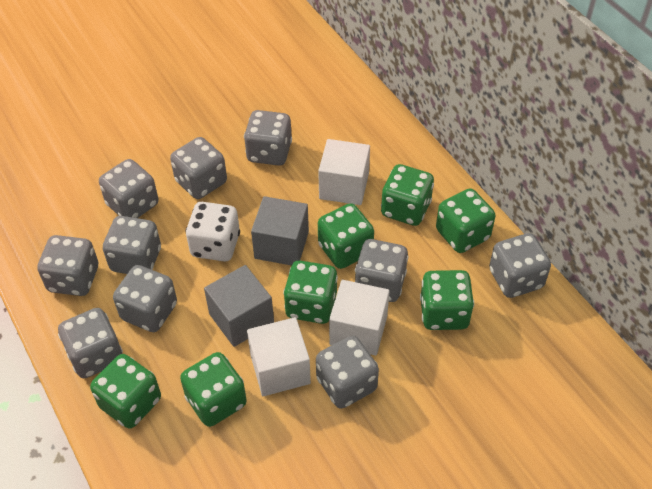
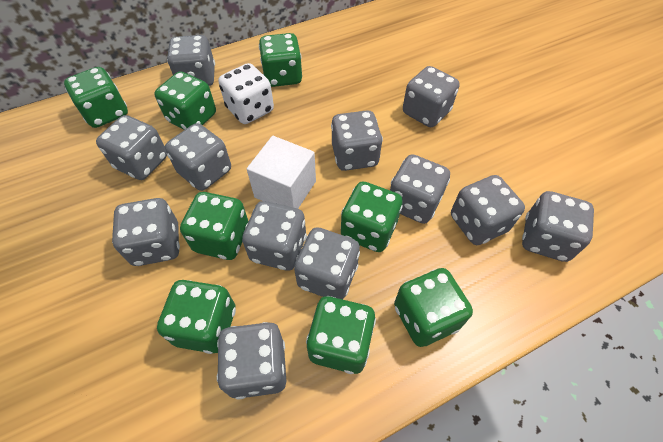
green dice: [90,354,161,429] [180,352,247,427] [283,261,338,324] [318,203,374,269] [381,164,434,226] [420,270,474,330] [436,189,495,253] = 7 -> [64,67,128,128] [154,71,216,130] [157,280,236,354] [180,192,249,260] [259,33,302,87] [306,296,376,374] [341,181,403,252] [394,268,473,347] = 8
grey cube: [204,265,274,347] [251,196,309,266] = 2 -> none = 0
grey dice: [37,235,98,296] [58,308,123,378] [99,159,158,218] [103,216,161,274] [113,265,177,332] [170,137,227,199] [244,110,292,166] [316,336,379,409] [355,239,408,302] [489,233,551,298] = 10 -> [96,115,167,180] [112,198,180,266] [165,123,231,191] [167,35,215,86] [217,322,286,399] [242,201,307,271] [294,227,360,300] [331,110,383,171] [390,154,450,224] [403,66,459,127] [451,175,525,245] [522,191,594,262] = 12
white cube: [247,317,311,396] [318,139,370,205] [329,280,389,356] = 3 -> [247,136,316,208] = 1

